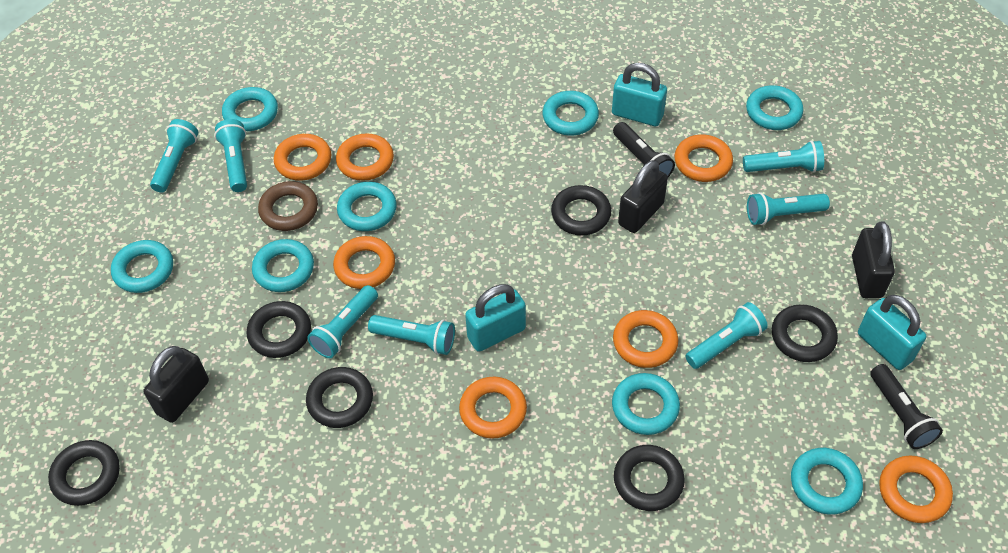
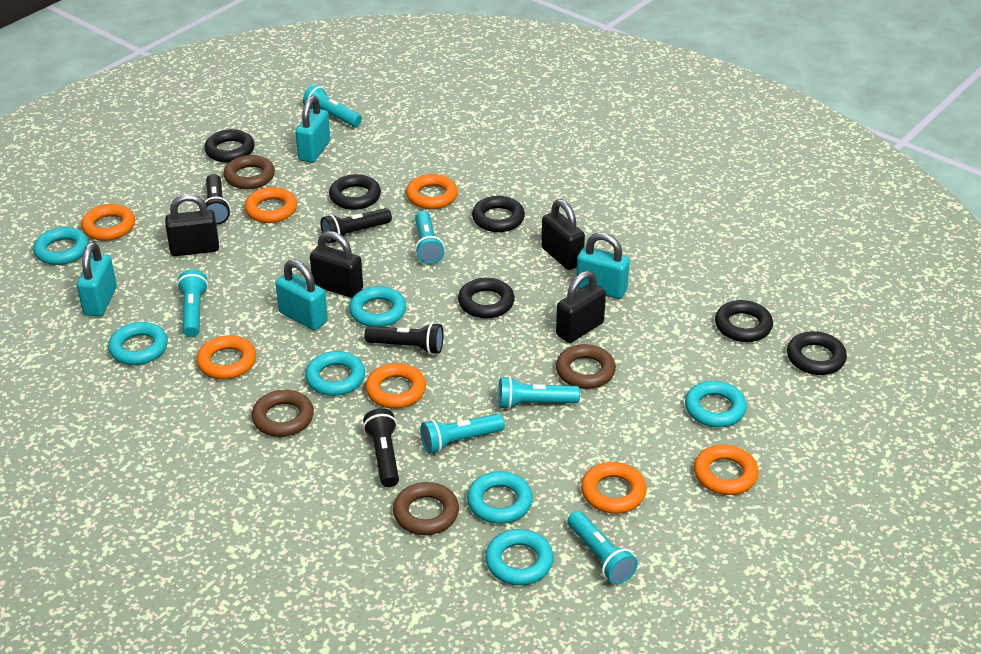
black flashlight: [613,122,675,177] [870,364,943,449] = 2 -> [205,174,231,225] [321,208,392,244] [363,408,399,487] [364,322,444,354] = 4
black padlock: [143,346,209,423] [618,160,668,233] [852,221,895,298] = 3 -> [165,194,219,256] [310,231,363,298] [541,199,585,270] [556,271,606,343] = 4
brown ring: [258,181,318,231] = 1 -> [224,155,275,189] [252,390,314,437] [393,482,459,535] [556,344,616,389] = 4
turquoise flashlight: [150,119,198,193] [214,119,247,192] [307,285,378,358] [368,315,455,355] [686,302,768,369] [743,141,824,172] [747,192,830,225] = 7 -> [177,270,208,337] [303,85,362,127] [415,211,445,265] [420,414,505,454] [498,376,580,410] [568,511,638,584] = 6
turquoise padlock: [465,284,526,352] [612,63,667,126] [858,295,926,370] = 3 -> [77,242,117,316] [275,260,328,330] [295,96,330,163] [576,232,630,299] = 4
turquoise ring: [111,240,173,293] [222,87,278,131] [252,239,314,292] [337,182,397,231] [543,91,599,135] [612,373,680,435] [746,85,803,130] [791,448,863,515] = 8 -> [33,227,89,265] [108,322,168,365] [305,351,365,396] [349,286,406,327] [467,471,533,524] [485,529,554,585] [685,381,747,427] = 7

